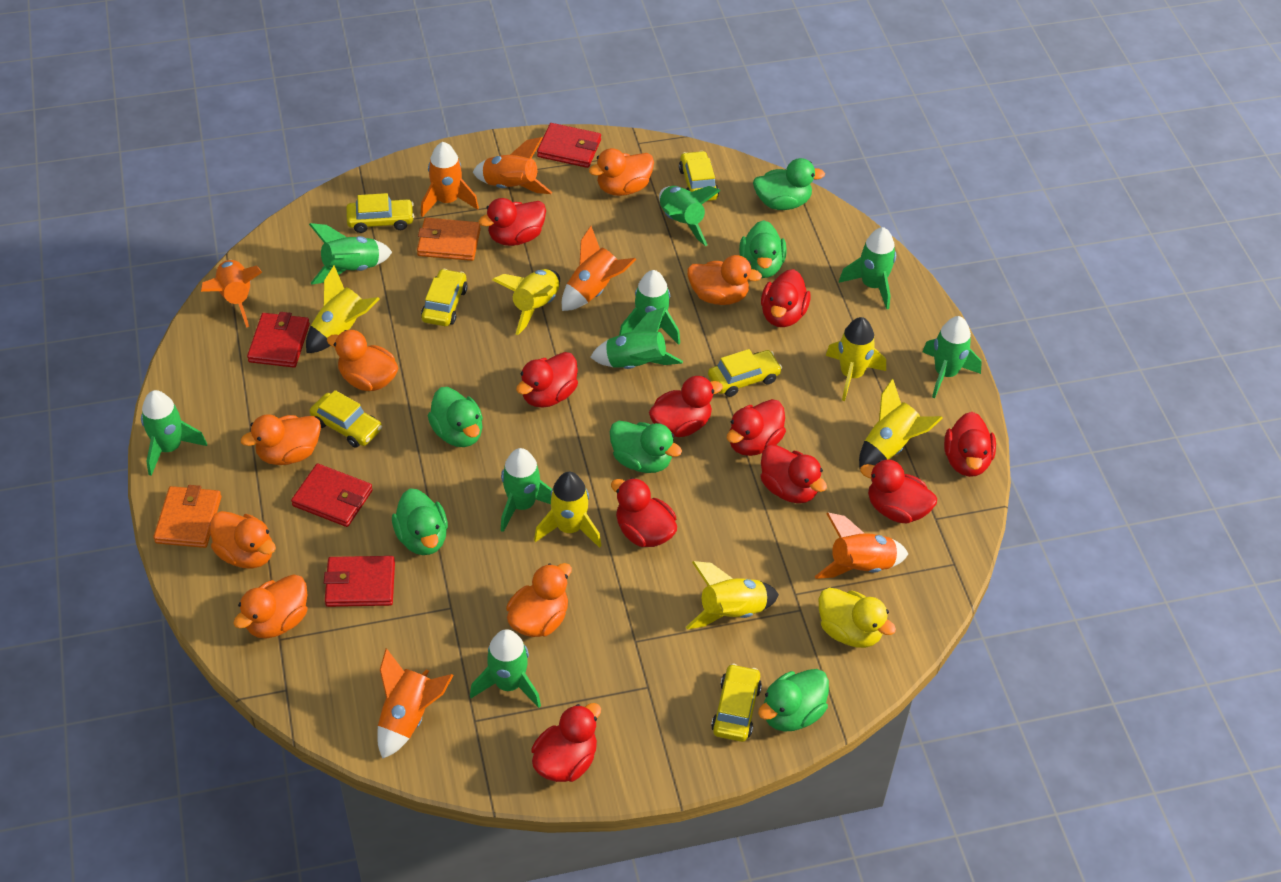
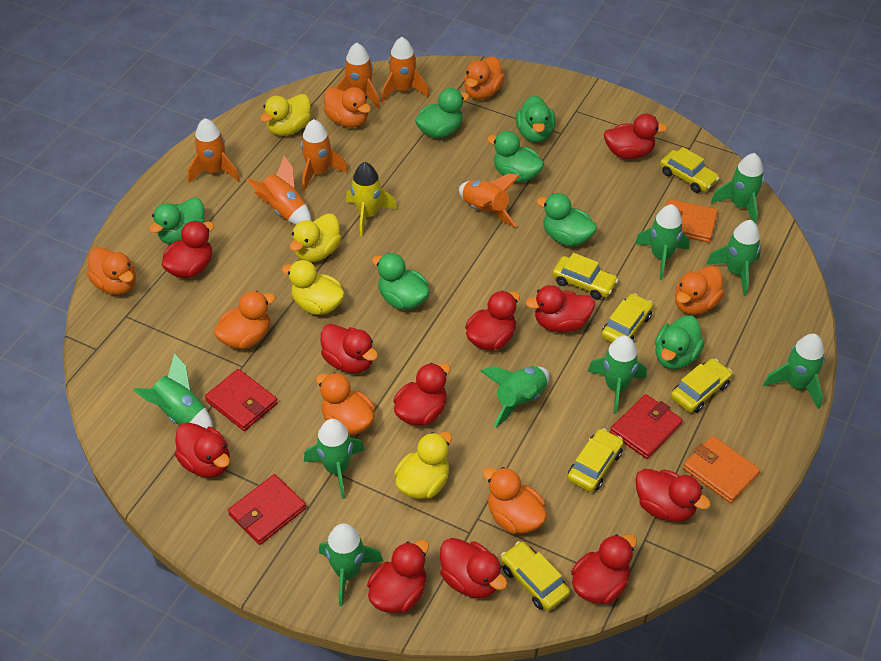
green duck: [392,489,448,555] [428,387,483,447] [610,421,682,473] [739,220,787,278] [753,158,825,210] [758,669,829,732] = 6 -> [149,198,205,244] [372,253,430,310] [415,88,469,139] [487,131,544,183] [516,95,555,143] [537,193,597,246] [655,315,705,369] = 7
red duck: [479,198,546,246] [516,352,578,408] [531,703,601,782] [611,478,677,547] [649,376,723,437] [727,399,786,456] [760,444,827,503] [761,269,811,327] [860,460,937,523] [944,412,996,477] = 10 -> [161,221,214,278] [174,422,230,478] [321,324,378,373] [367,540,429,613] [393,363,451,426] [440,538,507,598] [465,291,520,350] [526,285,595,332] [571,534,637,604] [604,114,668,159] [635,469,711,522] = 11
red wallet: [247,312,310,367] [291,464,373,527] [324,556,395,607] [537,123,601,168] = 4 -> [205,369,278,431] [228,474,306,545] [610,394,683,459] = 3
yellow duck: [819,588,896,648] = 1 -> [260,94,311,136] [282,260,345,315] [290,214,341,262] [394,432,452,499] = 4
yellow rocket: [306,266,379,353] [493,269,560,335] [534,472,601,548] [686,561,779,630] [826,317,886,401] [859,379,943,469] = 6 -> [346,162,397,236] = 1

